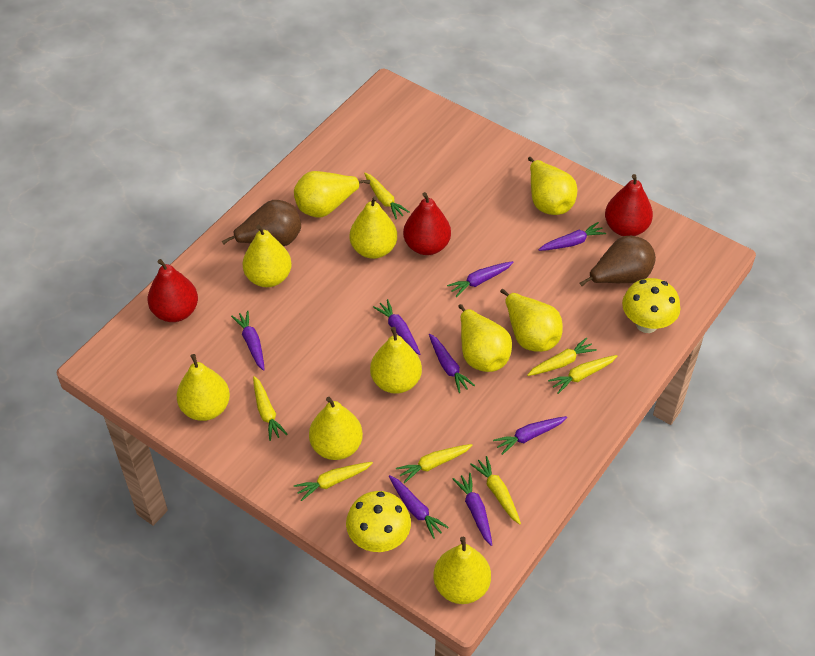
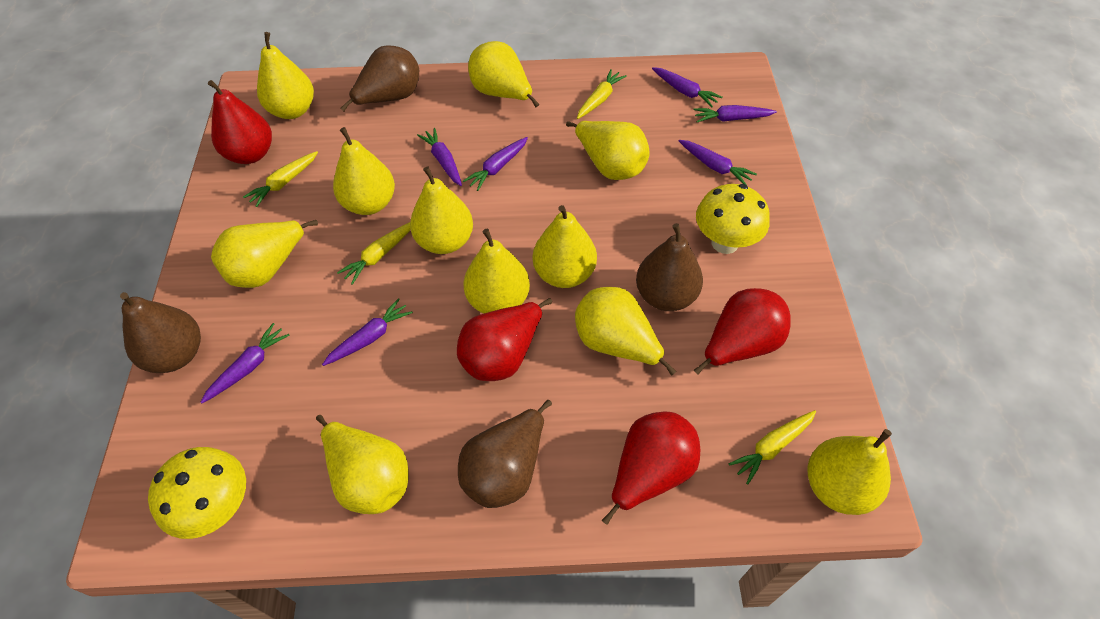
brown pear: [222,200,301,246] [580,236,656,286] = 2 -> [120,292,201,373] [340,45,419,111] [458,400,552,508] [636,223,703,311] = 4
purple carrot: [231,310,265,371] [373,299,421,355] [389,475,449,539] [429,334,475,393] [447,261,513,297] [453,473,492,546] [493,416,567,455] [539,222,606,251] = 8 -> [201,323,290,403] [322,298,413,366] [417,128,462,186] [463,137,528,191] [652,67,722,107] [679,140,757,185] [693,105,777,122] = 7
red pear: [148,259,198,322] [403,192,451,255] [605,174,653,236] = 3 -> [208,80,272,164] [457,298,552,381] [602,412,700,525] [693,288,791,375] = 4
yellow carrot: [253,376,288,441] [294,462,373,501] [364,173,410,219] [396,444,473,483] [470,456,521,525] [527,338,597,376] [548,355,617,394] = 7 -> [243,151,318,207] [337,222,411,285] [577,69,627,119] [728,410,816,484] = 4
yellow pear: [177,354,230,421] [243,225,292,287] [294,171,370,218] [309,397,363,460] [350,196,397,259] [370,327,422,394] [433,537,491,604] [458,304,512,372] [500,289,563,352] [528,157,577,215] = 10 -> [211,220,318,288] [257,32,314,119] [316,415,409,514] [333,127,395,215] [410,166,473,254] [463,229,530,314] [468,41,540,107] [533,205,597,288] [566,121,650,180] [575,287,676,376] [807,429,892,515] = 11

